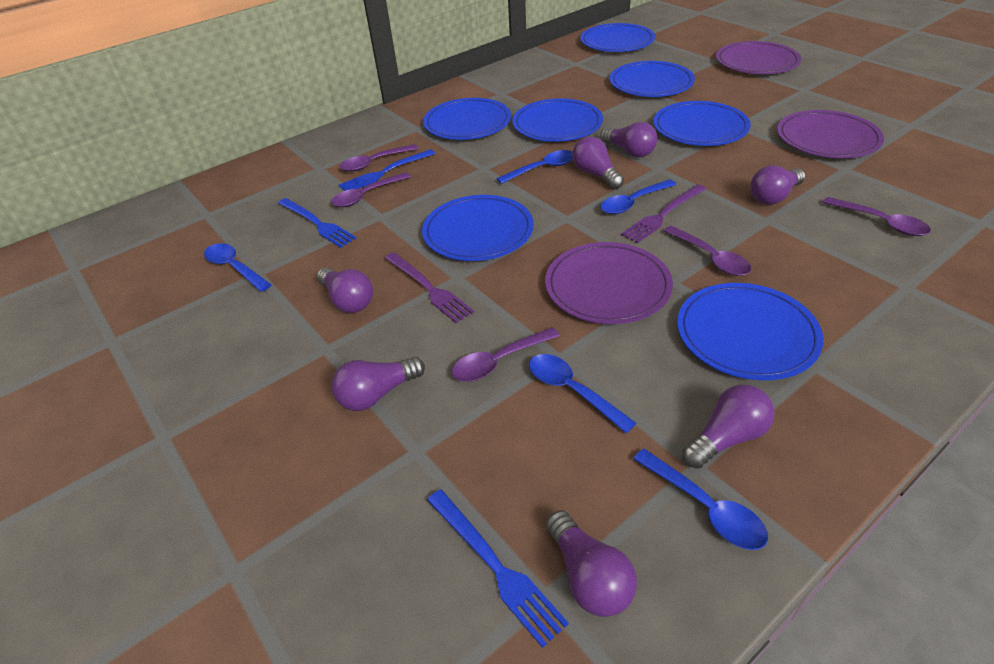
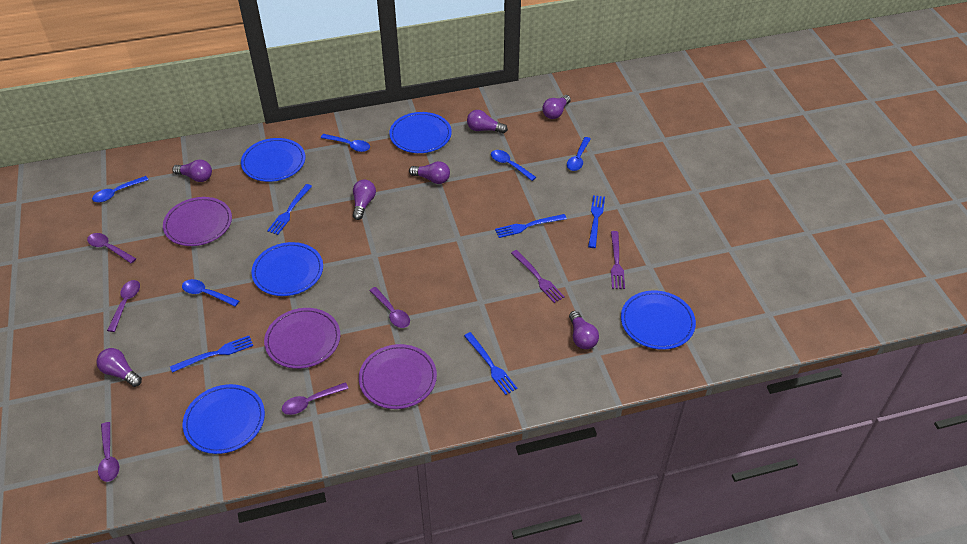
blue fork: [278,198,357,248] [339,149,435,191] [427,489,569,648] = 3 -> [170,336,253,373] [267,184,312,235] [464,332,517,395] [495,214,567,238] [588,195,605,248] = 5
blue plate: [422,195,534,261] [423,98,511,140] [512,98,603,142] [580,23,655,52] [610,61,695,97] [653,101,751,146] [677,283,824,380] = 7 -> [183,384,265,454] [241,138,305,182] [251,242,323,296] [389,112,452,153] [621,291,696,350] = 5

